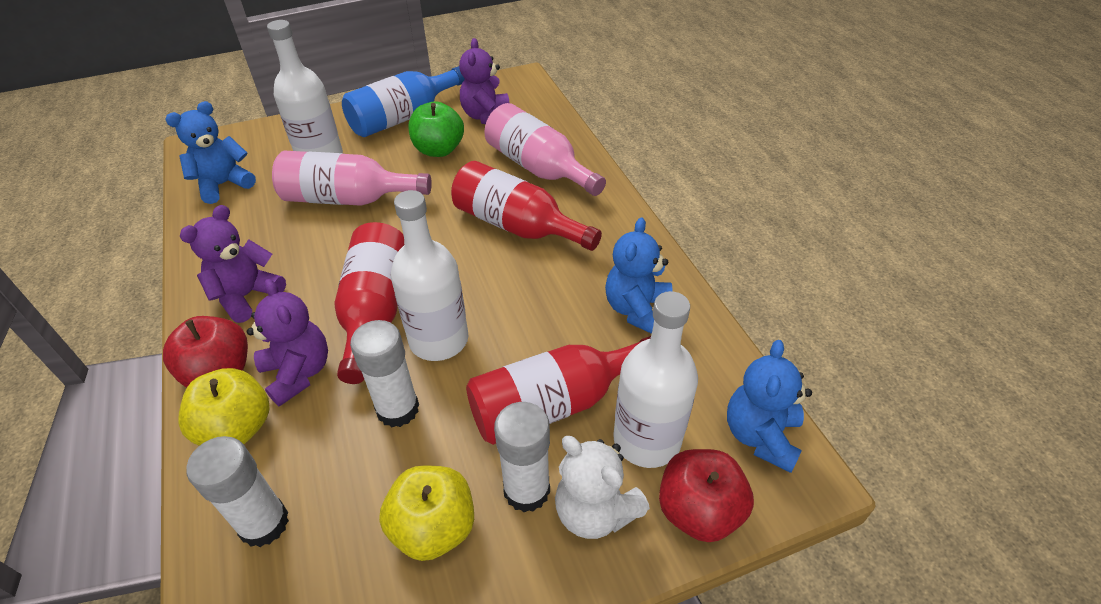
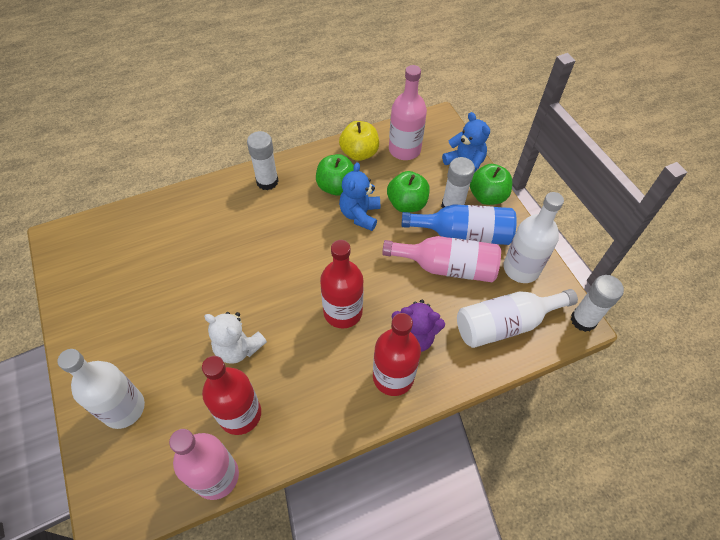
blue teddy bear: [165,101,256,204] [605,217,672,334] [727,340,812,473] = 3 -> [339,162,380,231] [442,112,490,172] = 2
green apple: [408,101,464,157] = 1 -> [316,154,354,195] [387,171,430,212] [470,164,512,205] = 3
pink bottle: [272,151,432,206] [484,103,606,196] = 2 -> [169,429,239,500] [382,236,501,282] [389,65,427,160] = 3
purple teddy bear: [180,205,286,323] [247,279,328,407] [459,38,510,124] = 3 -> [391,300,445,352] = 1
red apple: [163,316,248,388] [659,449,754,542] = 2 -> none = 0
yellow apple: [178,368,270,445] [379,465,474,561] = 2 -> [339,121,379,161] = 1

